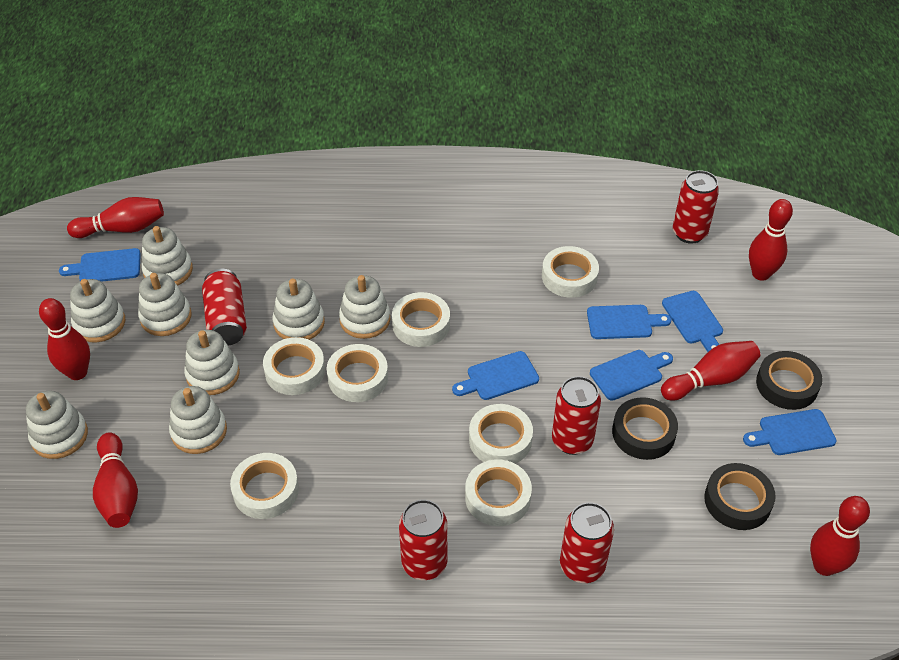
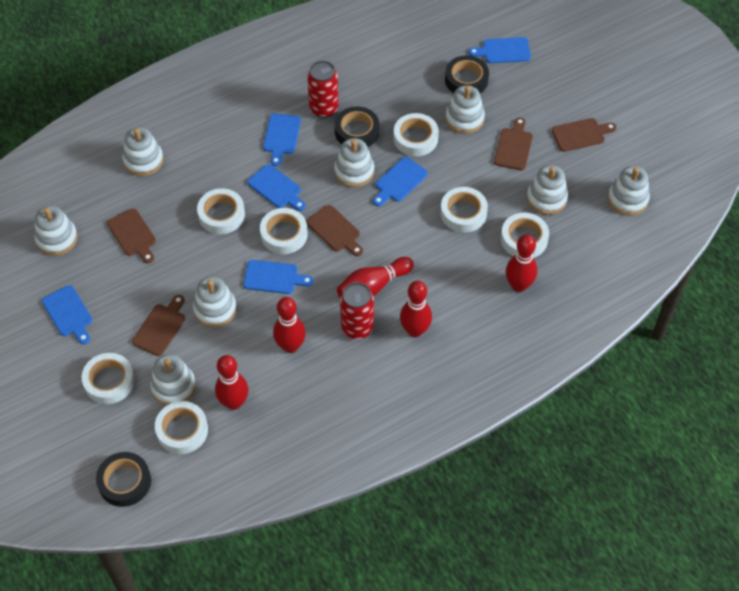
brown cutting board: none = 0 -> [107,208,156,263] [132,295,185,356] [306,205,363,256] [494,117,533,170] [552,118,616,152] = 5
red bowling pin: [39,298,90,380] [67,197,164,238] [93,432,138,528] [661,341,760,401] [749,199,793,281] [810,496,870,576] = 6 -> [215,355,249,410] [273,297,306,353] [337,257,414,298] [400,281,432,337] [506,234,537,292] = 5
red can: [202,269,247,346] [399,500,447,580] [552,376,601,455] [560,502,614,583] [673,170,719,244] = 5 -> [307,61,339,118] [340,282,374,339] = 2

